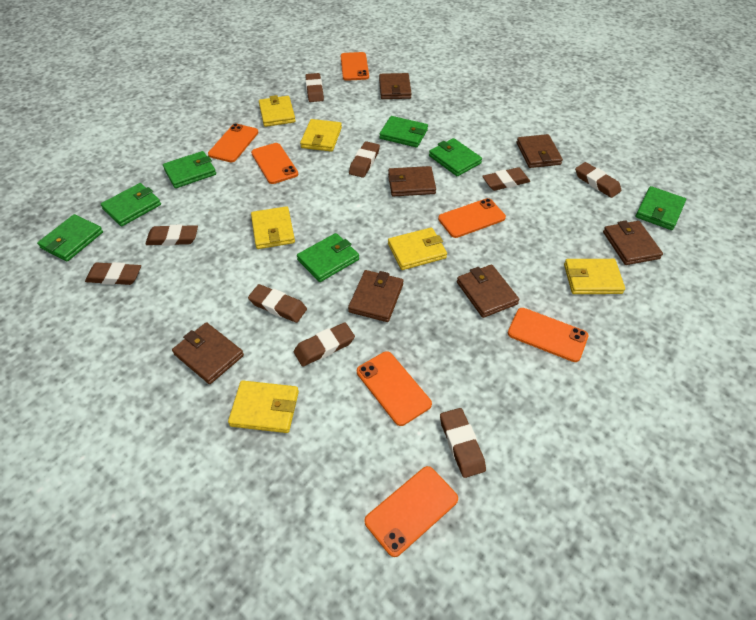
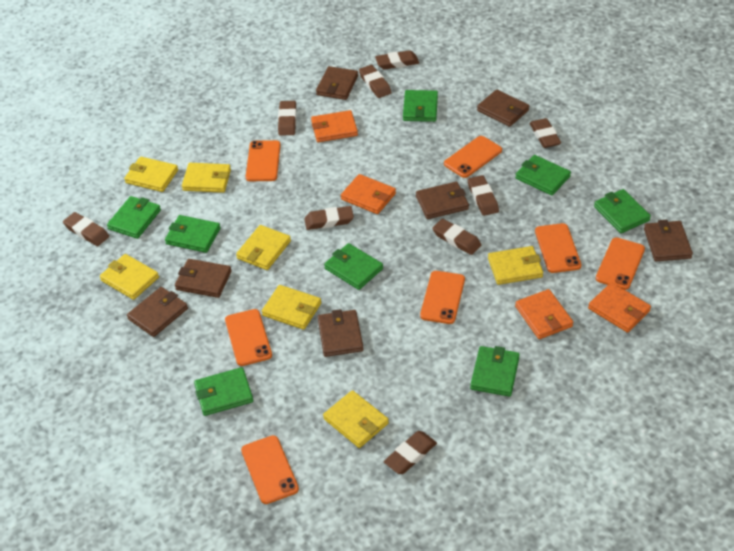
green wallet: [37,214,103,262] [101,183,161,226] [163,151,216,188] [297,233,359,282] [379,116,428,147] [429,138,482,176] [635,186,686,230] = 7 -> [107,196,161,239] [165,215,221,253] [194,367,253,416] [324,243,383,290] [403,90,438,122] [470,346,520,397] [515,155,571,195] [594,189,651,233] = 8
orange wallet: none = 0 -> [311,110,358,142] [341,174,396,214] [515,289,573,339] [588,282,651,333] = 4
yellow wallet: [228,380,299,433] [251,206,295,249] [259,95,296,127] [300,119,342,152] [388,227,447,270] [564,259,625,294] = 6 -> [100,254,159,300] [124,157,178,192] [182,163,231,193] [236,225,291,270] [262,285,321,330] [323,390,389,448] [488,246,543,285] = 7

